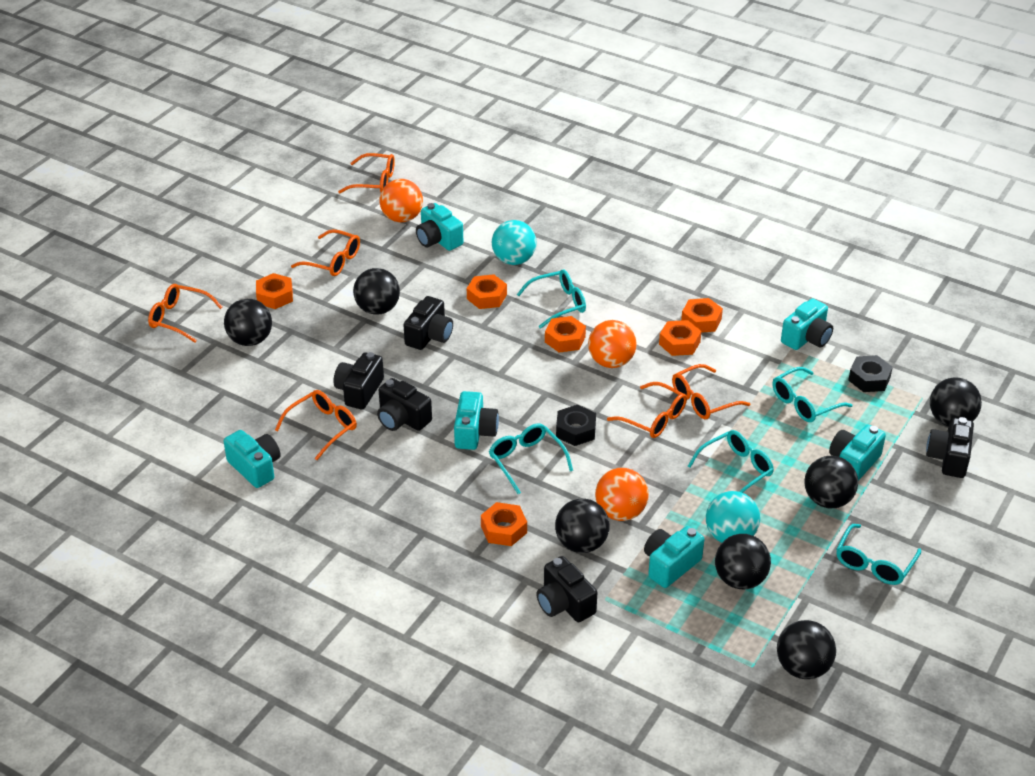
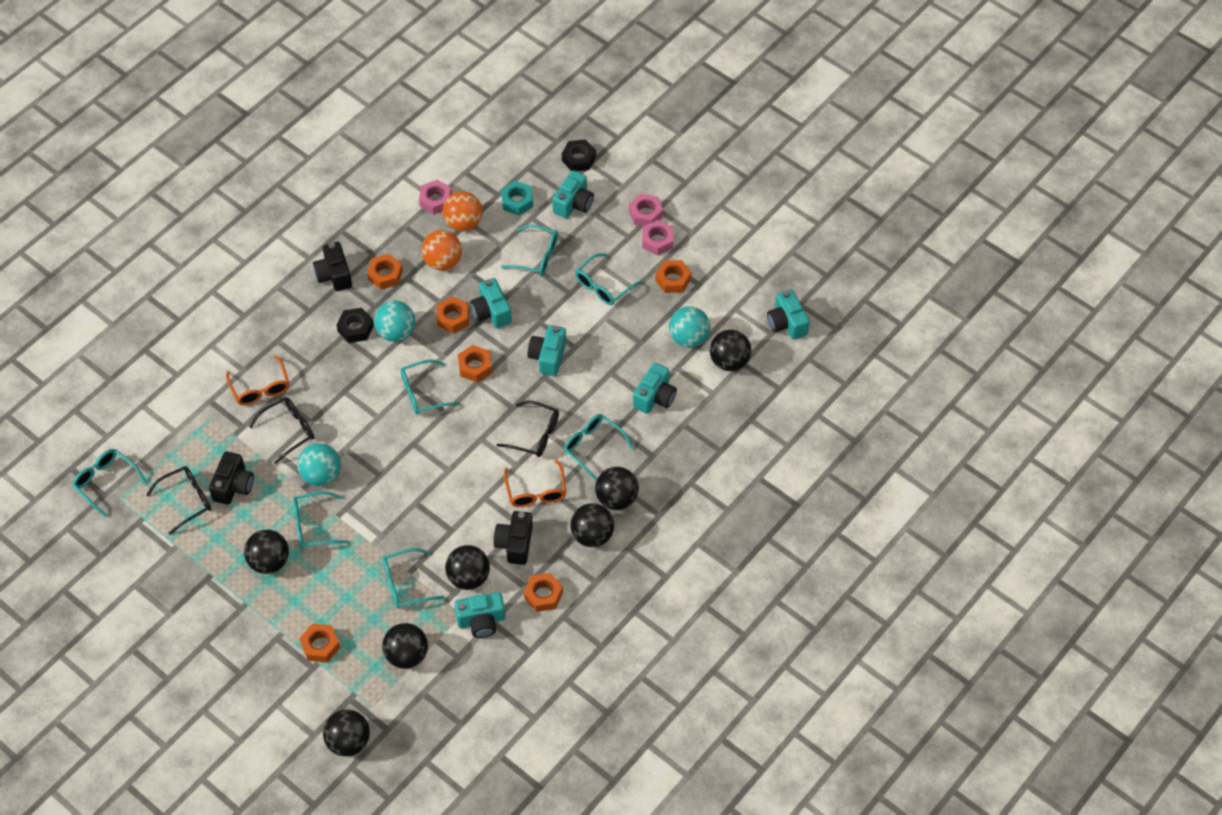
black camera: [333,352,384,409] [377,378,432,431] [404,296,453,350] [536,556,597,622] [926,417,974,478] = 5 -> [209,451,254,505] [313,242,352,291] [493,511,533,565] = 3
black glasses: none = 0 -> [146,466,211,535] [249,397,314,464] [497,401,559,457] = 3
orange ball: [379,179,423,222] [588,320,637,368] [595,468,649,521] = 3 -> [421,230,462,271] [443,191,483,231] = 2
orange glasses: [148,284,222,343] [275,390,357,460] [291,229,360,276] [338,153,395,193] [607,382,687,438] [672,364,750,419] = 6 -> [226,355,289,406] [504,460,566,507] = 2
pink nut: none = 0 -> [419,180,452,215] [629,194,663,226] [642,220,673,256] = 3
turquoise ball: [492,220,537,265] [706,491,760,543] = 2 -> [297,443,341,486] [374,301,416,342] [669,306,710,348] = 3
turquoise glasses: [489,424,573,494] [517,269,586,329] [688,430,774,493] [773,367,852,422] [836,524,921,585] = 5 -> [72,449,147,517] [293,491,349,548] [383,548,444,608] [400,360,460,415] [501,225,558,275] [564,414,634,481] [575,253,642,305] = 7
turquoise nut: none = 0 -> [501,181,533,215] = 1

